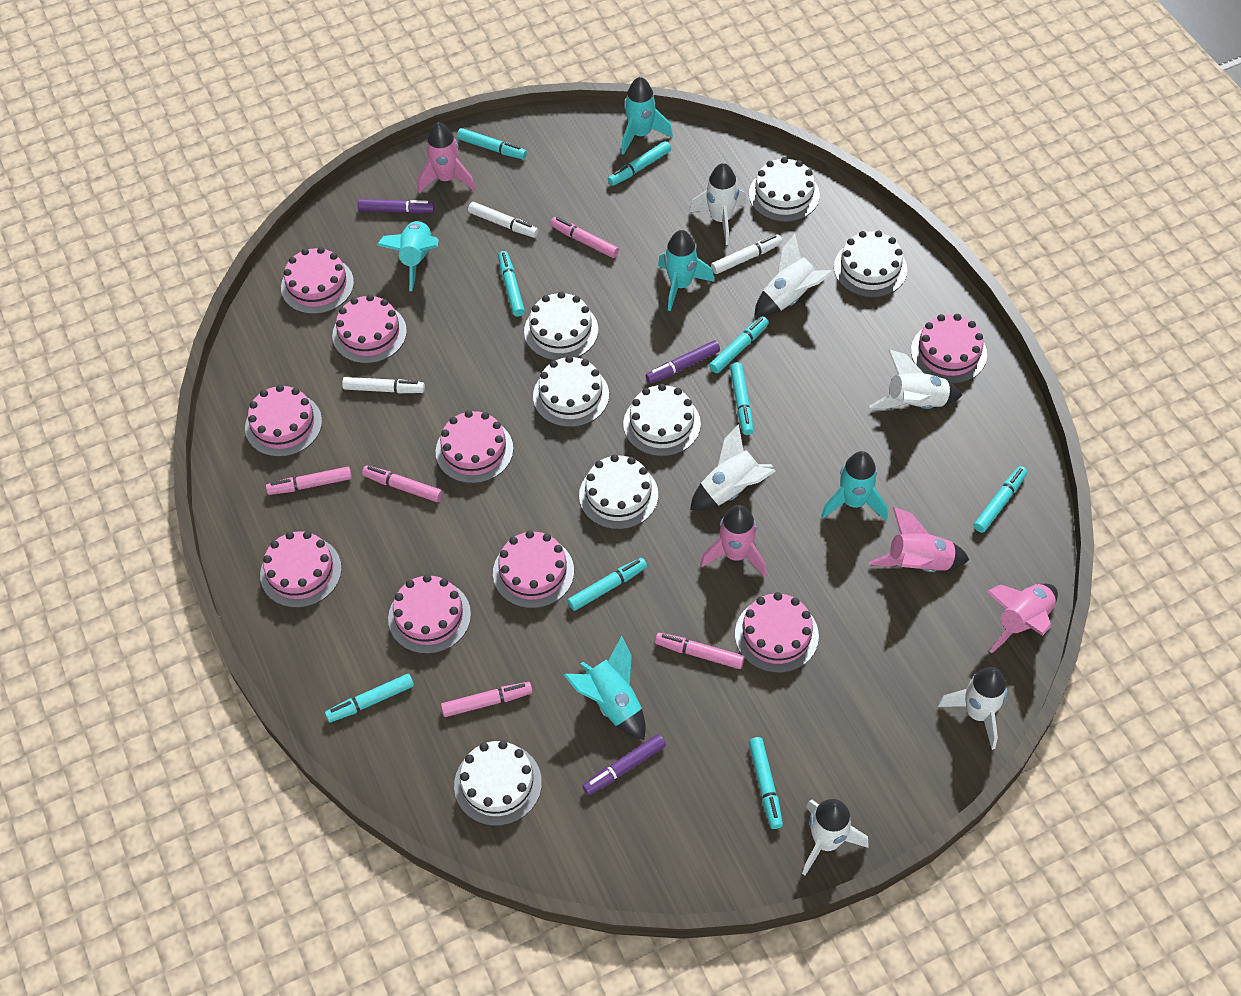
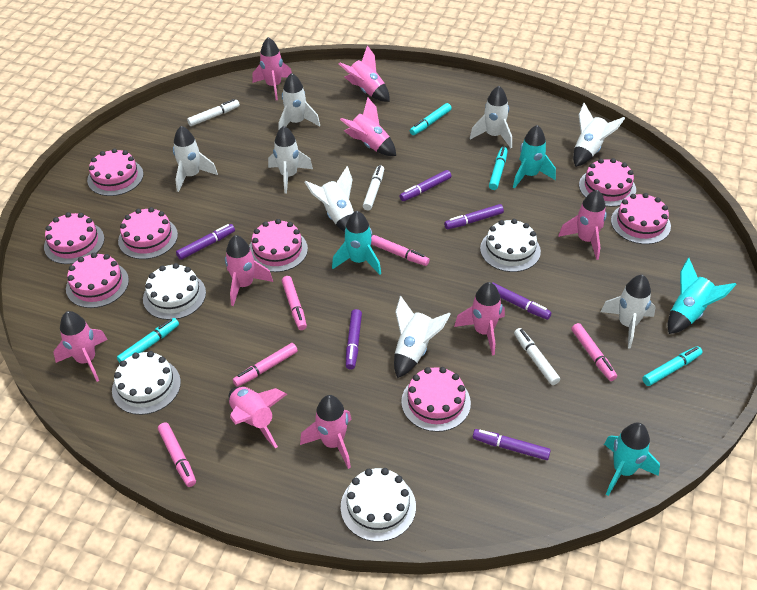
pink cake: [245,385,322,457] [260,531,342,608] [281,247,354,314] [332,294,407,364] [388,574,471,654] [436,410,513,484] [493,530,574,608] [735,592,819,673] [911,314,987,384] = 9 -> [44,212,104,264] [66,253,129,308] [87,148,144,196] [118,207,178,259] [249,219,308,272] [401,367,471,432] [579,158,636,207] [611,193,671,244] = 8
pink rocket: [418,122,476,193] [700,505,767,577] [869,507,969,572] [986,584,1058,653] = 4 -> [53,311,108,382] [225,235,273,306] [229,387,287,448] [252,37,292,100] [300,395,352,469] [339,45,390,102] [340,97,396,156] [454,282,505,355] [558,190,607,260] = 9
purple marker: [358,199,435,213] [582,734,666,795] [646,340,720,384] = 3 -> [176,224,235,260] [346,309,362,369] [399,170,451,201] [444,204,504,229] [473,429,551,460] [492,282,552,320] = 6
turquoise marker: [325,674,414,722] [457,128,527,159] [498,251,525,317] [568,558,647,611] [608,141,671,186] [709,316,769,373] [730,362,753,435] [749,737,783,829] [974,466,1027,533] = 9 -> [117,318,179,363] [410,103,452,135] [489,147,508,190] [642,346,702,386] = 4
turquoise rocket: [377,220,438,291] [564,636,646,740] [621,77,673,155] [658,230,715,311] [821,451,888,520] = 5 -> [332,211,381,275] [513,125,556,189] [604,423,660,496] [668,258,737,334] = 4
white cake: [454,740,542,826] [524,291,598,360] [533,356,609,427] [579,454,658,530] [623,384,701,457] [749,157,820,222] [834,231,907,297] = 7 -> [112,351,181,415] [143,263,206,320] [341,468,416,542] [480,219,541,272] = 4
white rocket: [689,163,747,245] [690,424,776,511] [754,234,833,317] [802,799,869,875] [869,349,962,409] [938,667,1008,750] = 6 -> [173,126,218,192] [268,126,313,194] [278,73,320,131] [305,166,354,232] [394,296,451,378] [470,86,512,148] [573,103,625,167] [600,275,656,349] = 8

